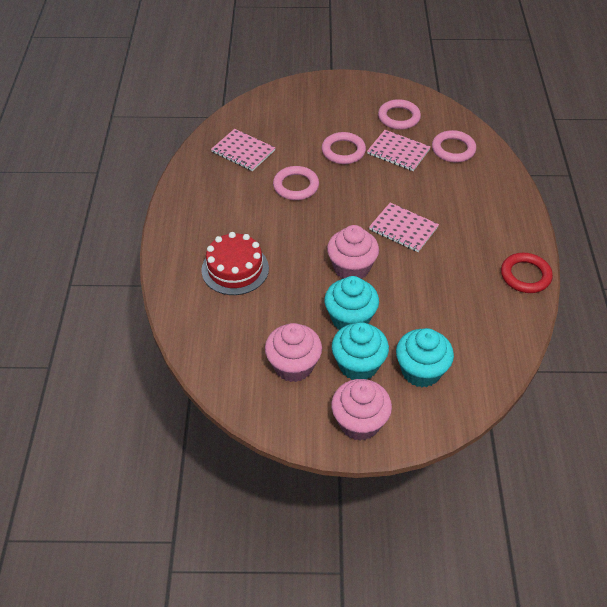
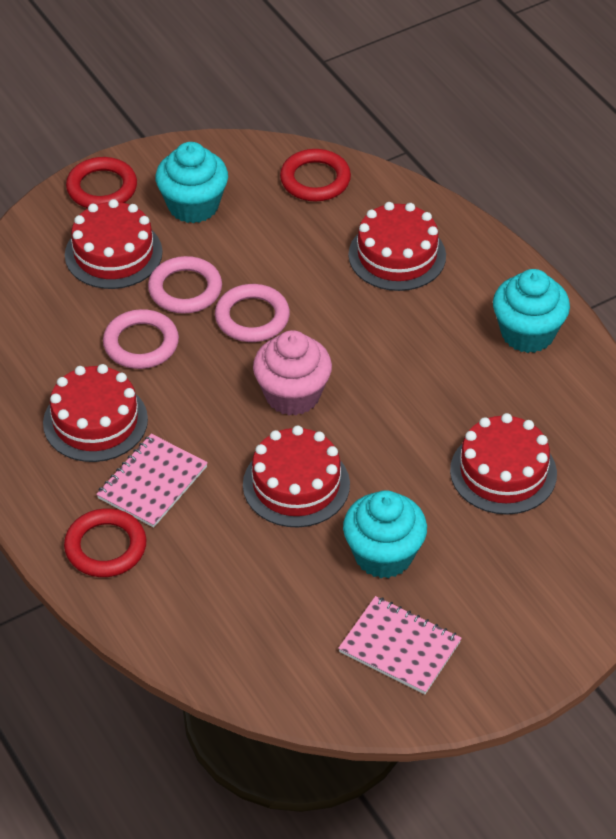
pink cupcake: [265,323,322,382] [327,225,379,279] [331,379,392,441] = 3 -> [253,330,332,415] = 1
pink notebook: [211,129,275,171] [367,130,431,171] [369,203,439,252] = 3 -> [96,434,208,528] [338,596,462,694] = 2
pink ring: [273,166,319,200] [322,132,366,164] [378,99,421,130] [432,130,476,162] = 4 -> [103,309,179,369] [148,256,222,314] [215,284,290,342] = 3
red cake: [201,232,269,295] = 1 -> [43,364,148,462] [65,199,163,289] [243,425,350,527] [349,202,446,291] [450,413,557,515] = 5
red ring: [501,253,553,293] = 1 -> [64,508,146,577] [66,157,137,208] [280,149,351,201] = 3

